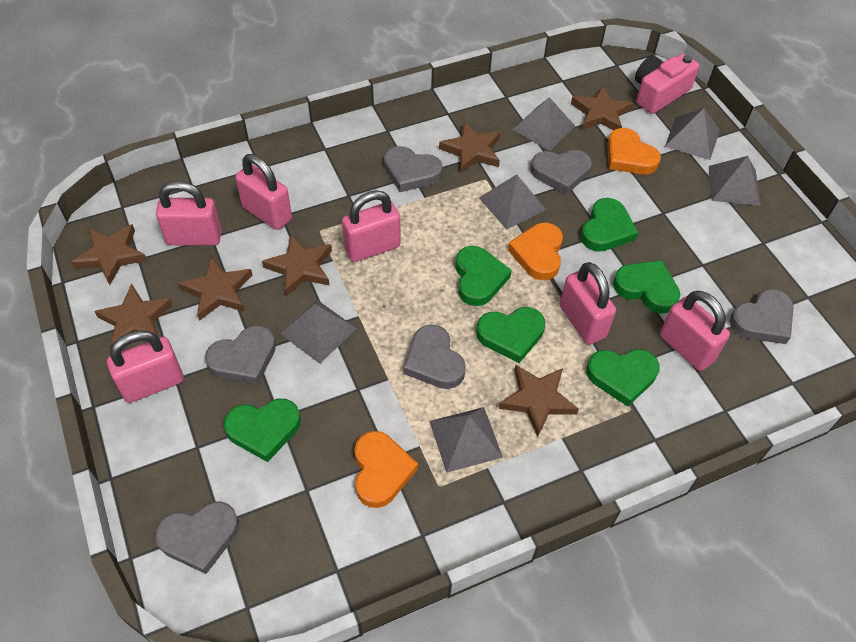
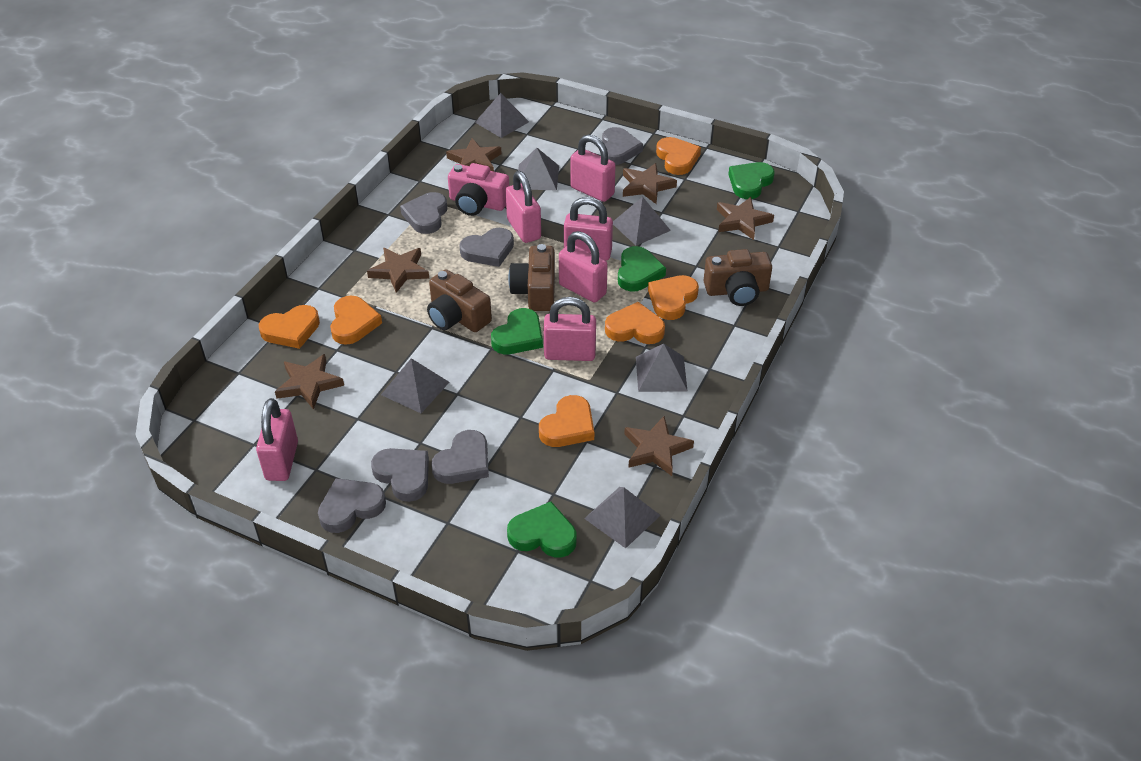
brown camera: none = 0 -> [427,270,492,332] [508,244,555,311] [703,249,772,306] = 3
brown star: [71,224,147,285] [94,283,173,347] [178,256,253,321] [262,234,332,296] [439,121,501,173] [499,365,579,437] [571,86,634,130] = 7 -> [275,354,344,409] [367,248,429,293] [446,138,502,171] [623,163,677,204] [624,416,694,476] [717,197,774,240] = 6
green heart: [224,399,301,462] [455,246,512,306] [476,307,545,363] [581,198,638,252] [586,349,660,406] [613,260,680,314] = 6 -> [491,308,543,354] [507,502,577,557] [618,246,666,291] [728,162,775,199] = 4
orange heart: [354,431,418,508] [508,223,563,280] [607,128,661,174] = 3 -> [259,305,320,349] [330,296,382,345] [539,395,594,447] [605,302,665,344] [648,275,699,320] [656,137,701,175] = 6

